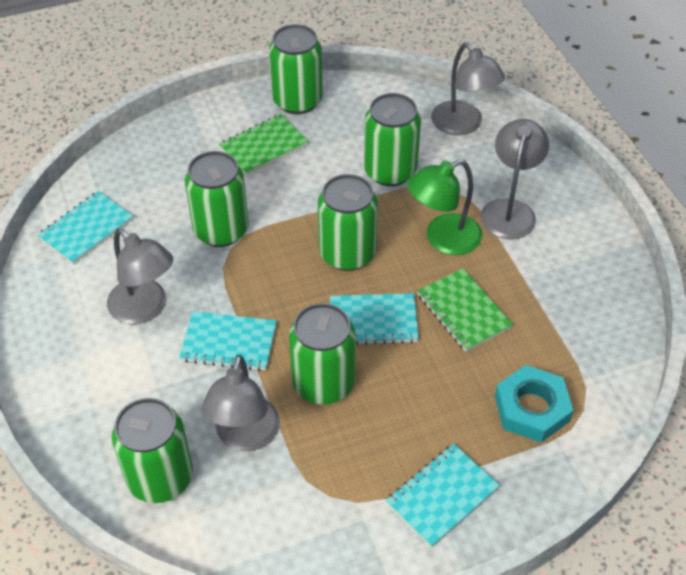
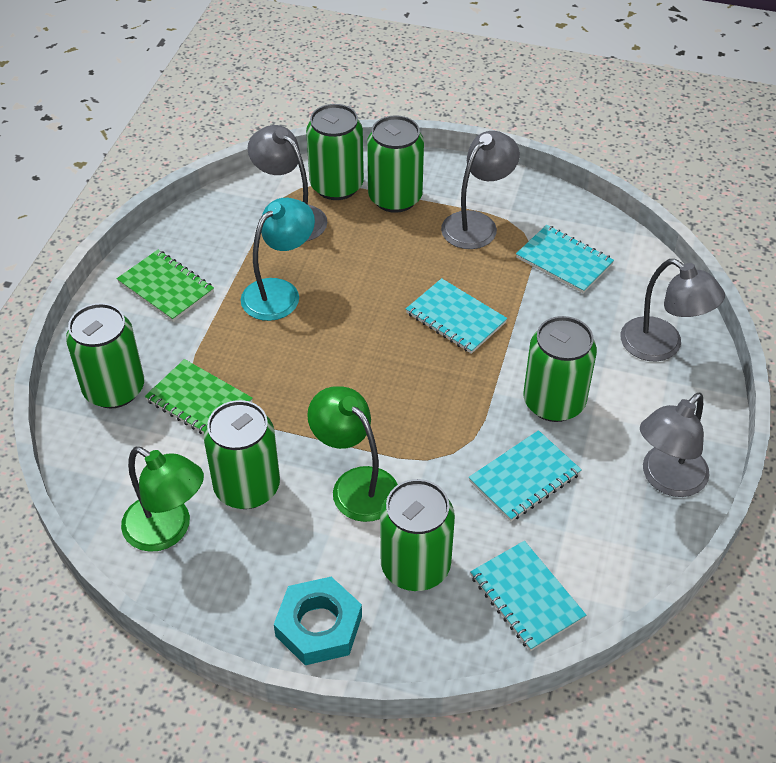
green lamp: [407,159,483,255] = 1 -> [121,447,204,552] [307,386,398,522] = 2
turquoise lamp: none = 0 -> [241,198,315,321] = 1

